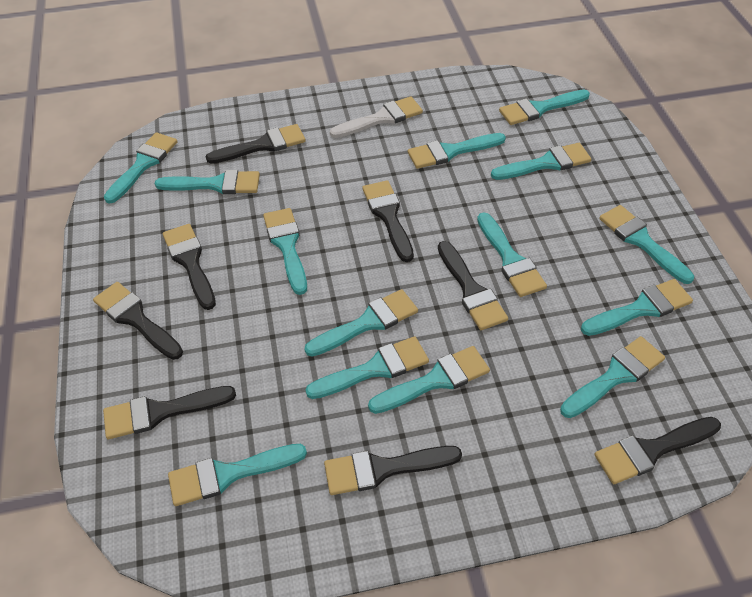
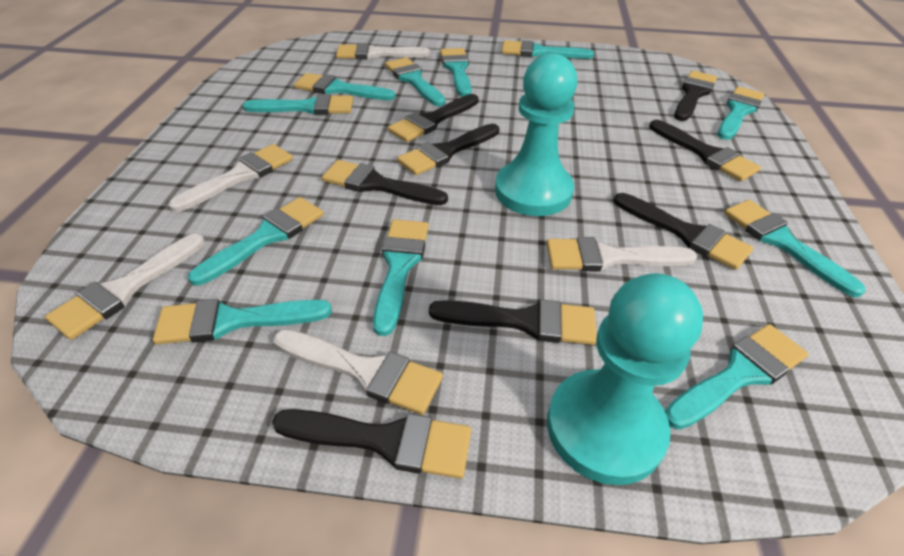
turquoise brush: [104,133,178,204] [155,170,260,194] [168,444,307,506] [263,208,307,295] [304,289,418,357] [305,336,429,399] [368,346,490,414] [408,133,506,169] [477,212,547,297] [491,143,592,180] [499,90,590,125] [560,336,665,418] [581,279,693,336] [599,205,694,284] = 14 -> [153,299,331,344] [188,197,324,285] [243,94,353,115] [294,73,396,100] [373,219,429,336] [385,57,445,106] [440,48,471,97] [502,40,594,59] [665,324,808,430] [717,86,765,140] [724,200,866,297] = 11
turquoise pawn: none = 0 -> [495,53,577,216] [547,273,703,485] = 2
white brush: [330,97,423,138] = 1 -> [45,234,205,340] [168,144,293,212] [274,329,443,415] [336,43,430,60] [547,237,698,271] = 5

